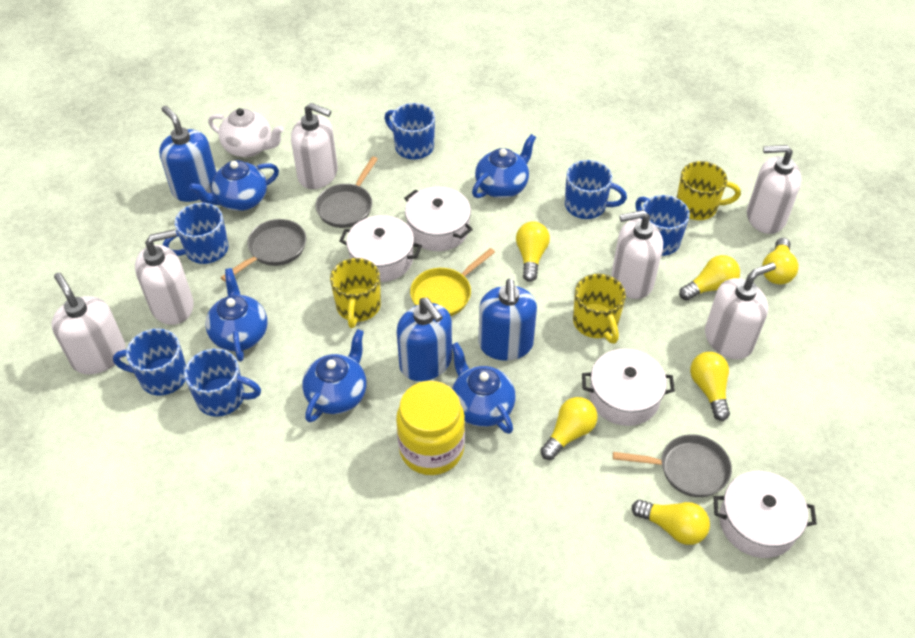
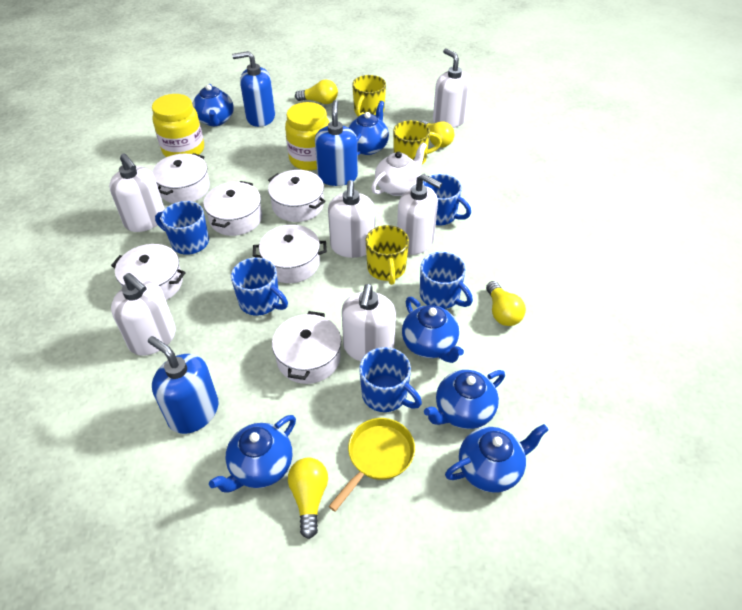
blue mug: [113,328,186,396] [163,203,228,264] [184,349,261,417] [385,103,435,160] [565,160,627,219] [636,195,690,256] = 6 -> [155,201,209,255] [231,257,288,315] [359,347,422,412] [420,252,473,309] [423,174,471,225] = 5
blue teapot: [189,160,279,211] [205,268,267,362] [302,329,367,423] [451,342,516,434] [472,134,536,198] = 5 -> [192,84,234,126] [209,415,296,492] [348,101,389,156] [402,297,464,363] [424,370,505,429] [445,424,549,493] = 6
grey pan: [220,219,306,282] [315,157,378,228] [613,434,732,497] = 3 -> none = 0
white pot: [339,215,422,282] [404,187,473,251] [582,349,675,426] [713,471,817,558] = 4 -> [111,244,186,300] [152,153,210,203] [203,181,262,236] [253,225,327,283] [268,170,326,222] [272,311,341,384] = 6
yellow jar: [396,381,465,475] = 1 -> [152,94,204,157] [285,102,329,170] = 2
yellow light bulb: [516,221,550,282] [540,397,598,460] [632,500,710,545] [679,255,740,301] [690,352,730,421] [762,238,799,284] = 6 -> [288,458,328,539] [295,80,338,104] [421,121,454,148] [486,281,526,326] = 4

